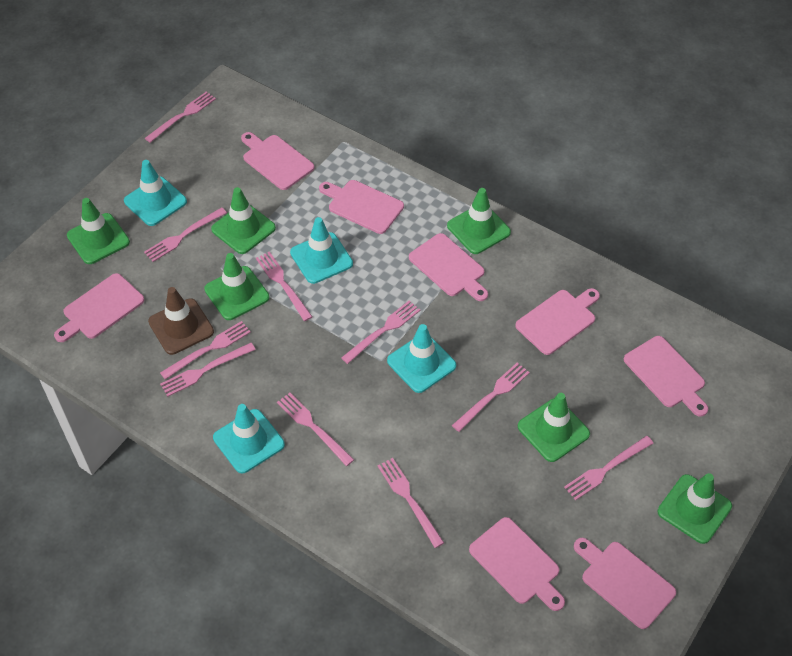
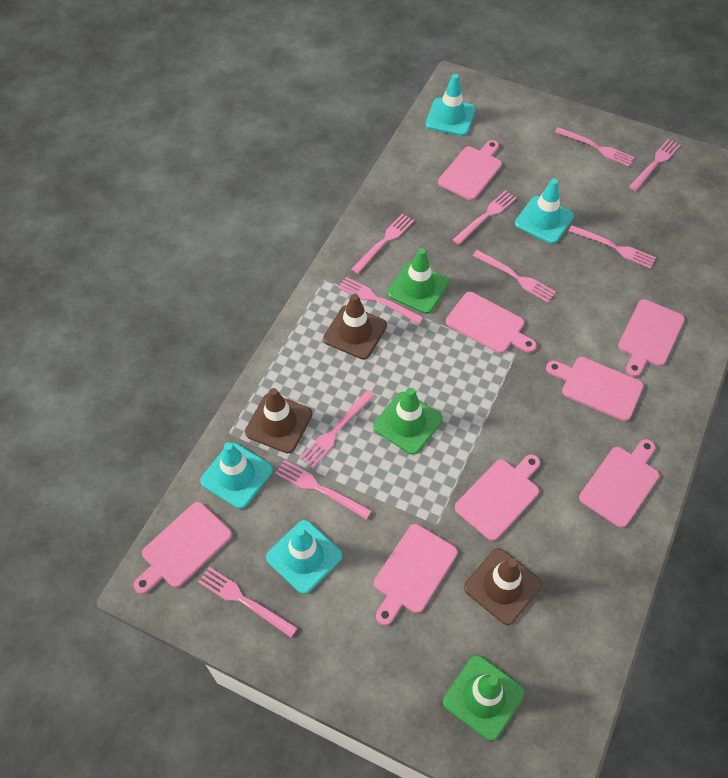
brown traffic cone: [148,287,214,355] = 1 -> [245,388,312,453] [323,294,387,359] [464,548,542,625] = 3
green traffic cone: [67,198,130,264] [204,253,269,320] [211,187,276,254] [447,188,511,254] [518,393,590,462] [658,473,732,544] = 6 -> [373,388,443,455] [388,248,449,314] [443,655,525,741] = 3

